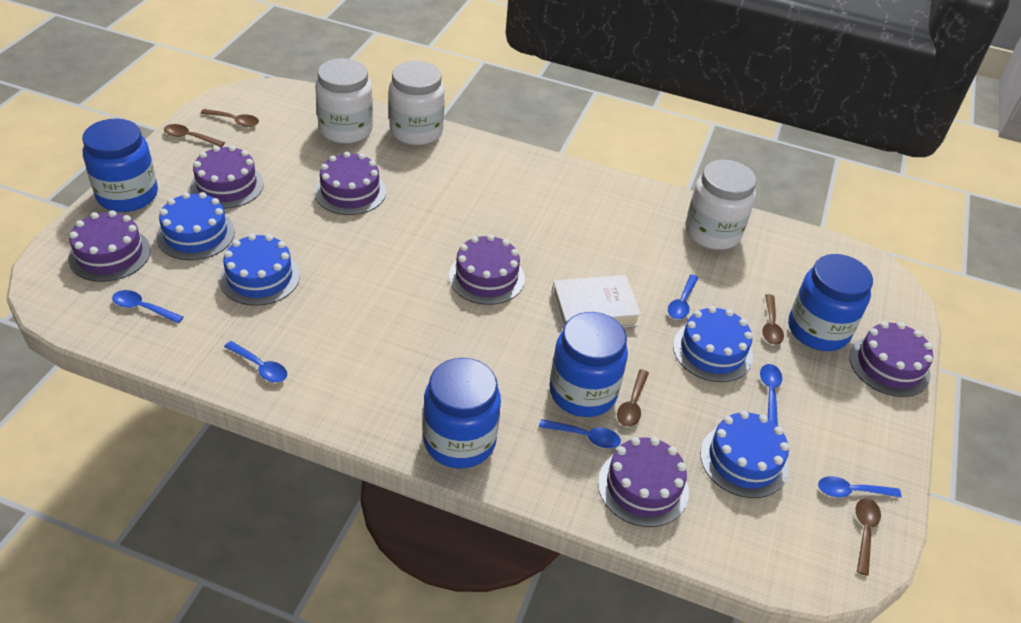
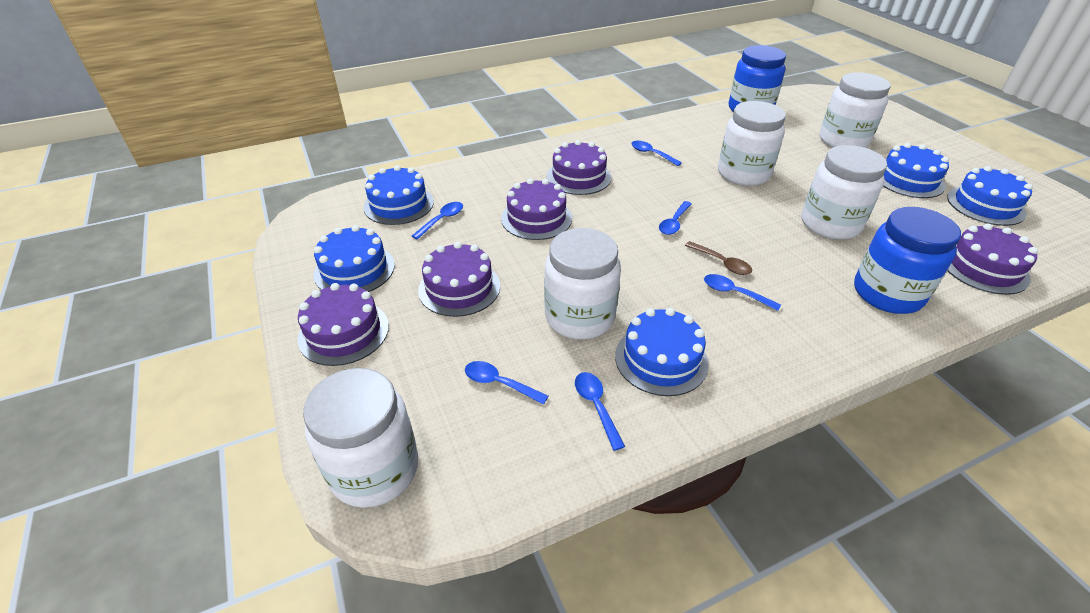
blue cake: [156,192,235,260] [220,234,300,306] [673,306,753,382] [700,411,789,498] = 4 -> [314,225,395,292] [363,165,434,225] [615,308,709,396] [883,143,949,198] [947,166,1033,226] = 5
blue jar: [82,119,158,212] [423,358,501,468] [549,312,628,417] [788,254,873,351] = 4 -> [729,45,786,112] [854,207,961,314] = 2
brown spoon: [164,124,225,147] [201,109,259,127] [617,369,649,427] [762,294,784,345] [856,498,881,576] = 5 -> [685,241,752,275] = 1
purple cake: [68,210,151,282] [190,145,264,209] [315,152,386,215] [449,234,525,305] [598,437,689,527] [849,321,933,397] = 6 -> [298,283,389,366] [418,242,500,317] [501,178,572,240] [547,140,611,195] [947,223,1038,295] = 5
white book: [552,275,641,328] = 1 -> none = 0
white jar: [315,58,373,144] [389,61,445,145] [685,160,756,250] = 3 -> [303,368,418,508] [544,228,621,339] [718,101,786,186] [802,145,887,240] [820,72,891,148] = 5

